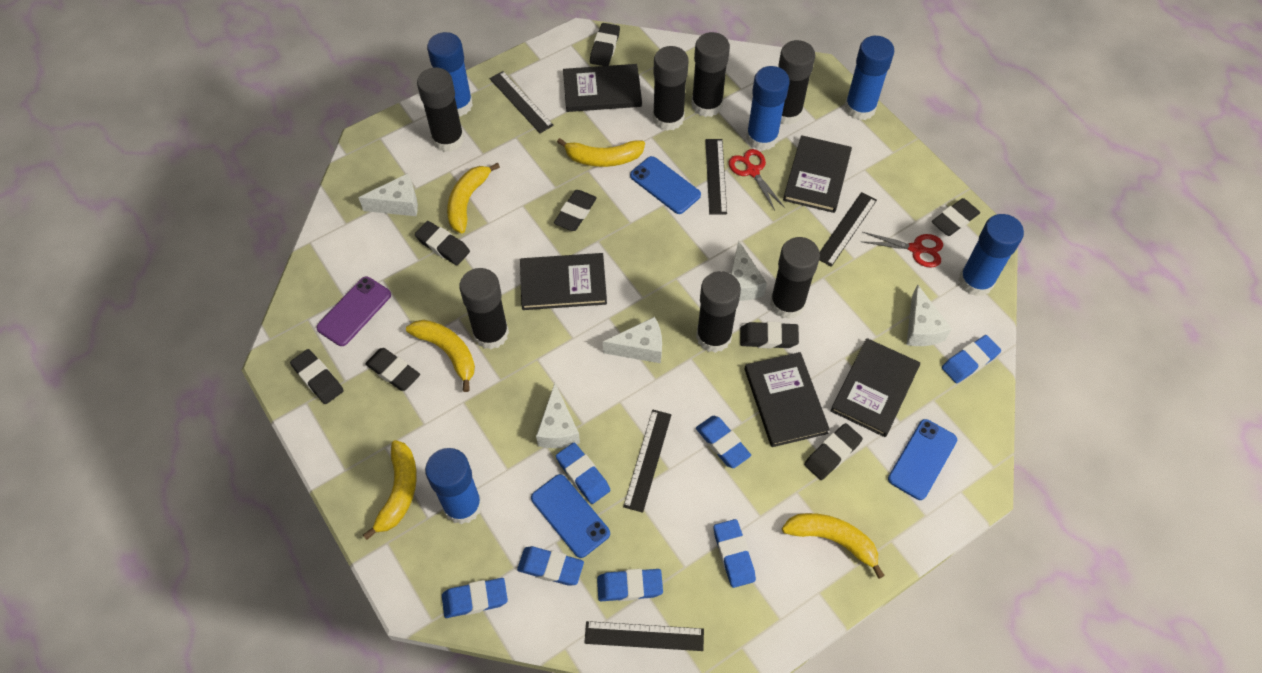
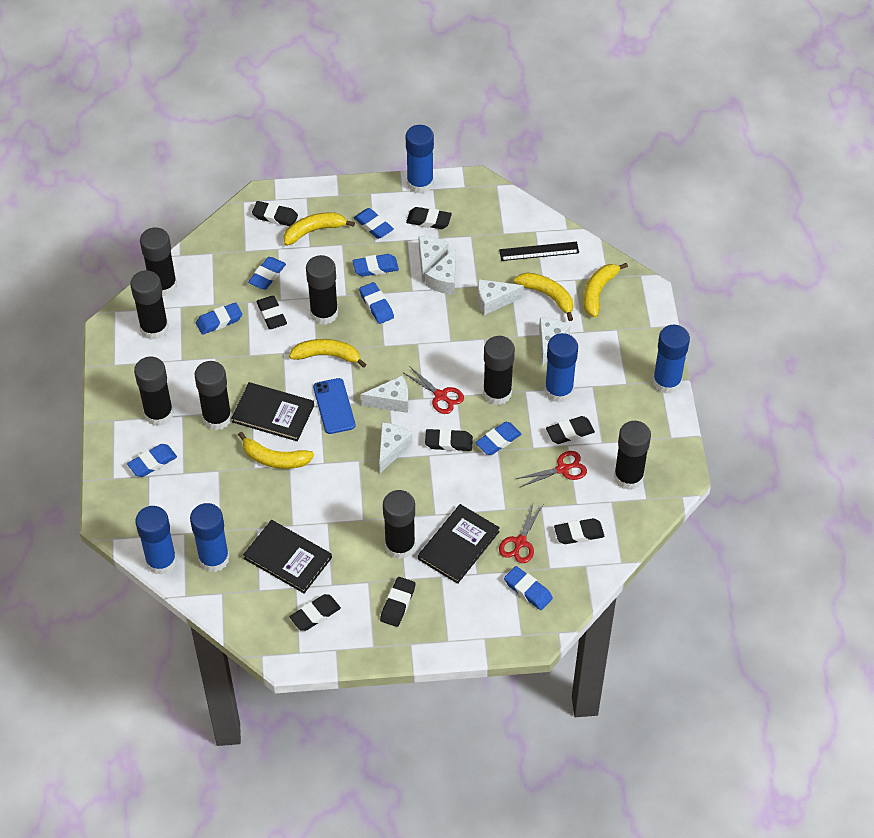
black book: [520,253,607,310] [563,64,642,112] [745,352,830,447] [783,135,852,213] [830,338,920,437] = 5 -> [231,382,314,441] [243,520,332,593] [418,504,500,584] = 3
black glue stick: [417,68,464,152] [459,268,509,349] [653,46,689,131] [691,32,730,117] [696,271,741,353] [770,237,820,319] [778,40,815,125] = 7 -> [130,270,169,340] [134,357,174,426] [140,227,177,296] [195,361,232,430] [306,255,338,325] [383,490,416,559] [483,336,515,405] [614,421,651,490] = 8
black ruler: [490,71,554,133] [584,621,704,651] [623,410,671,513] [705,139,727,215] [819,192,877,267] = 5 -> [499,242,579,261] = 1
blue eraser: [442,578,508,618] [517,546,584,586] [556,443,610,504] [597,569,663,601] [696,416,751,468] [714,519,756,588] [942,335,1001,383] = 7 -> [127,444,177,477] [196,302,243,335] [248,257,286,290] [353,254,399,277] [354,208,394,239] [359,282,394,324] [475,422,522,455] [504,566,553,610] = 8
blue phone: [531,474,610,558] [630,156,701,214] [888,419,957,500] = 3 -> [313,378,355,434] = 1
purple phone: [316,276,391,346] = 1 -> none = 0
red scissors: [729,149,785,211] [860,232,943,268] = 2 -> [404,366,464,414] [499,502,543,563] [516,451,587,487] = 3
white cheese: [358,173,418,216] [536,383,580,448] [603,317,662,363] [731,241,767,301] [907,284,952,346] = 5 -> [361,376,408,413] [379,422,412,473] [419,236,448,282] [425,248,456,295] [478,279,524,315] [539,318,571,366] = 6

